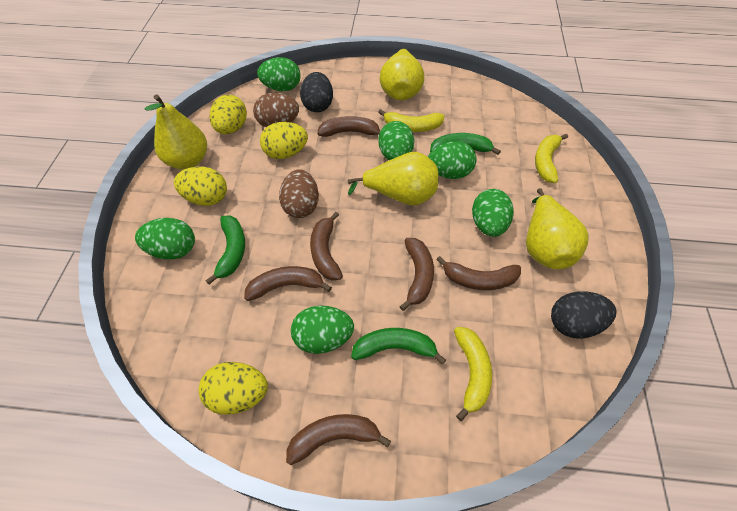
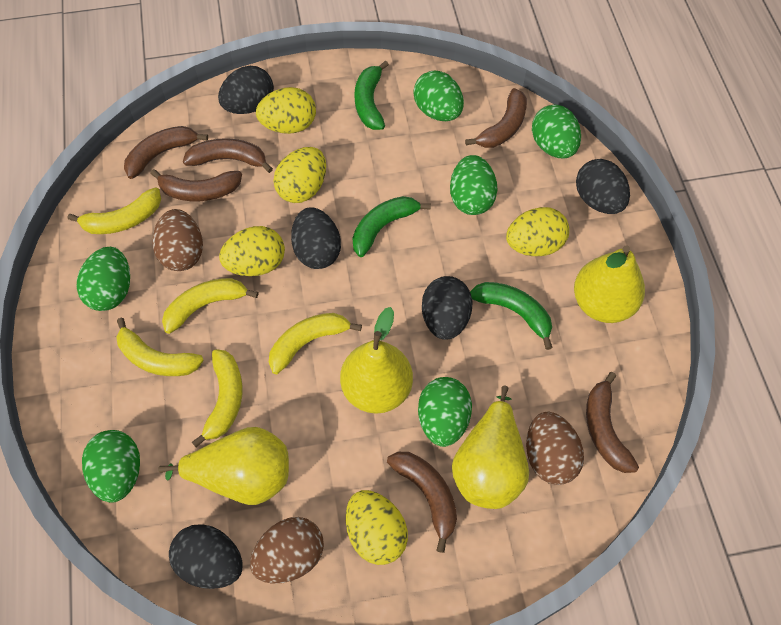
black egg: [300,72,333,112] [551,291,616,339] = 2 -> [169,524,243,589] [218,66,274,114] [291,208,341,269] [422,276,472,340] [576,159,630,214] = 5
brown egg: [253,93,299,127] [279,169,319,218] = 2 -> [152,209,203,271] [250,517,324,584] [526,412,584,485] = 3
yellow banana: [378,109,445,132] [454,327,492,421] [535,134,568,183] = 3 -> [68,188,161,234] [116,318,204,376] [162,278,258,334] [192,349,243,447] [269,313,362,374] = 5
yellow egg: [174,166,227,206] [199,362,268,415] [209,95,247,134] [260,122,308,159] = 4 -> [219,226,285,276] [256,87,316,134] [273,147,326,203] [346,490,408,565] [506,207,569,256] = 5

